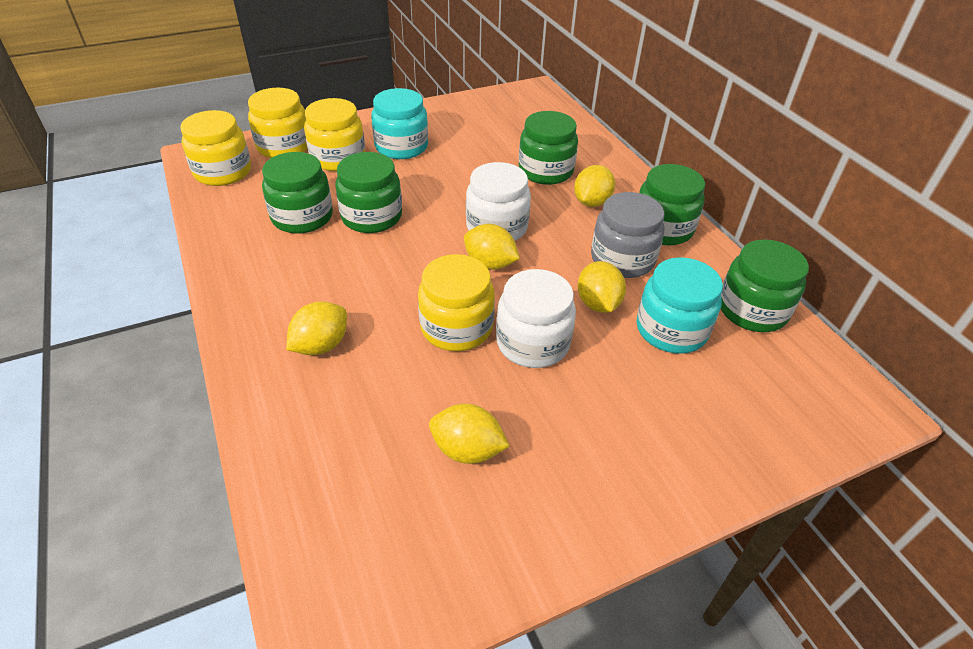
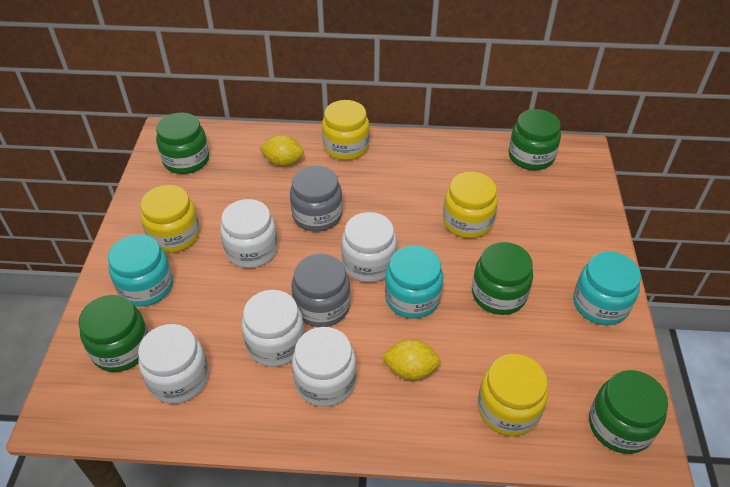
grey jar: [591,192,665,278] = 1 -> [290,165,343,232] [291,254,351,327] = 2
turquoise jar: [371,88,428,159] [637,257,723,354] = 2 -> [108,234,173,306] [385,245,443,319] [573,252,641,325] = 3
white jar: [466,162,531,241] [496,269,576,368] = 2 -> [138,324,209,404] [220,199,278,268] [242,290,305,367] [292,327,356,407] [341,212,397,282] = 5
yellow lemon: [286,301,347,355] [429,404,510,464] [464,224,520,270] [574,165,615,207] [578,261,626,313] = 5 -> [259,135,304,166] [382,339,441,380] = 2

